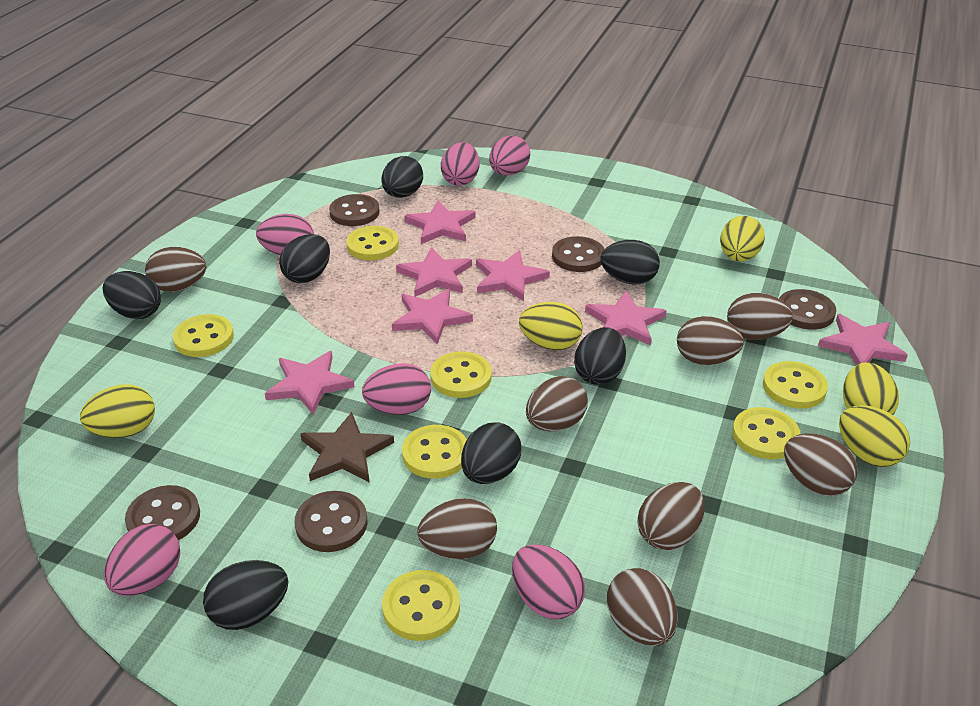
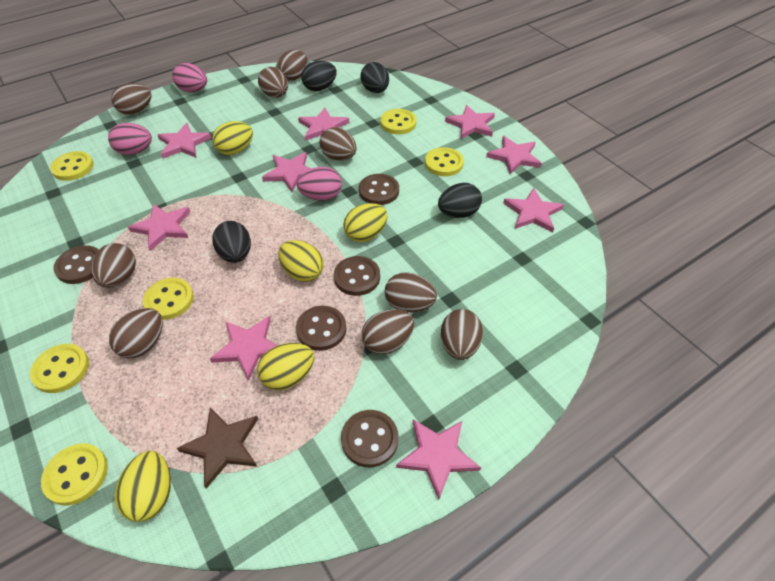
black egg: [103,271,161,319] [203,560,288,630] [279,234,330,283] [382,156,423,198] [461,422,521,484] [574,327,626,385] [601,240,660,285] = 7 -> [212,221,251,263] [301,61,337,91] [360,62,389,93] [438,183,482,218] = 4
brown egg: [145,247,206,292] [418,498,497,559] [526,376,588,431] [607,568,677,646] [637,482,705,550] [677,316,744,365] [727,293,793,340] [784,433,858,496] = 8 -> [91,243,136,288] [109,308,163,358] [111,83,151,115] [258,67,288,98] [277,50,308,81] [320,127,357,161] [362,309,414,354] [385,272,437,312] [441,309,483,360] = 9
pink egg: [104,524,180,596] [256,214,314,255] [362,363,431,415] [441,142,479,186] [489,135,530,175] [512,545,585,619] = 6 -> [108,123,152,155] [172,63,207,92] [297,167,342,201] = 3
pink star: [265,351,355,415] [392,289,473,344] [396,247,472,297] [405,200,476,244] [476,250,550,301] [585,291,667,346] [818,314,908,365] = 7 -> [128,204,190,251] [158,123,212,158] [210,316,278,381] [262,152,312,192] [298,108,349,141] [396,419,481,500] [445,105,495,139] [486,136,542,174] [503,188,564,233] = 9
yellow button: [173,314,234,357] [346,226,399,260] [382,570,460,641] [402,425,467,479] [430,351,492,398] [732,407,800,459] [763,361,828,409] = 7 -> [30,344,89,393] [41,443,108,505] [50,151,94,181] [142,278,194,320] [380,109,416,134] [425,147,464,176] = 6

